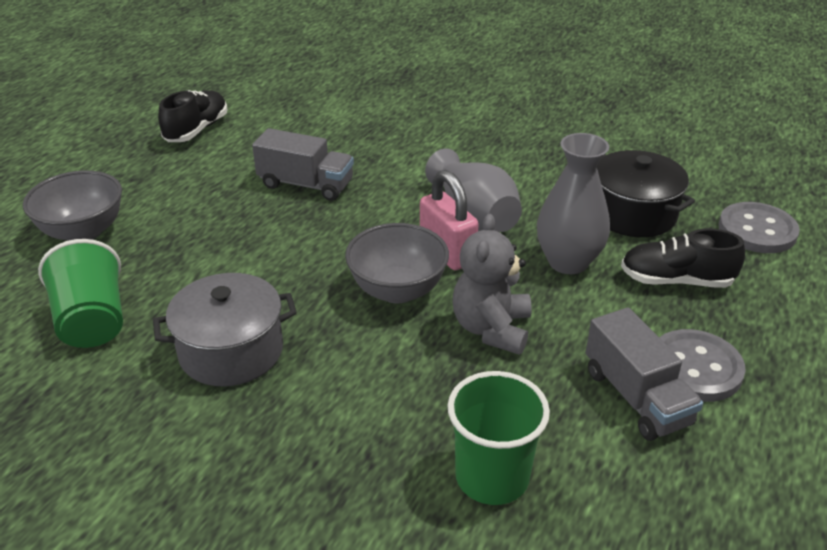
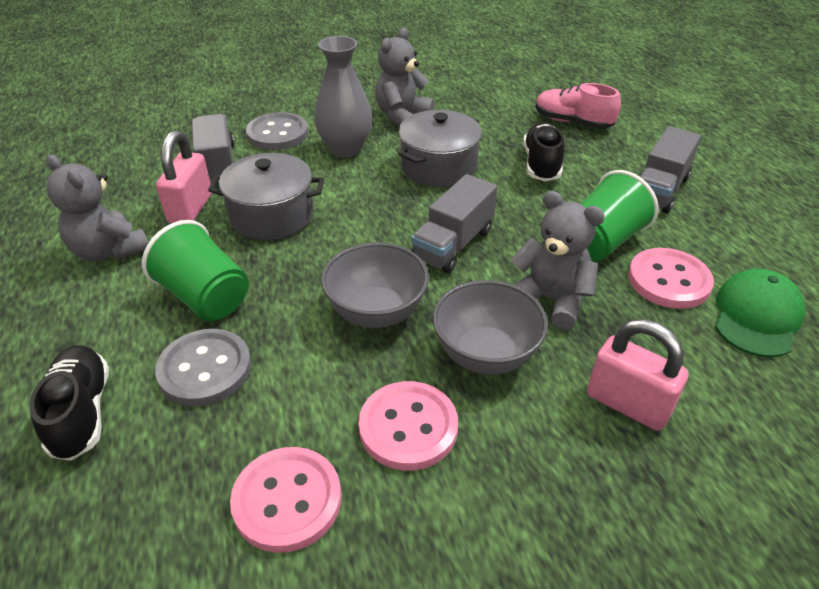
black pot: [597,150,695,237] = 1 -> none = 0
green cap: none = 0 -> [715,269,805,357] = 1
grey pot: [153,273,297,386] = 1 -> [208,153,324,240] [398,110,482,187] = 2
grey teddy bear: [453,214,532,355] = 1 -> [46,154,148,261] [375,28,434,126] [510,191,605,330] = 3
grey truck: [252,128,354,201] [586,307,703,441] = 2 -> [192,114,235,183] [412,174,497,273] [639,126,701,213] = 3
grey vase: [425,149,522,232] [537,133,610,274] = 2 -> [314,36,372,157] = 1
pink button: none = 0 -> [230,447,341,553] [359,381,458,471] [628,248,714,309] = 3
pink padlock: [420,170,479,270] = 1 -> [156,130,212,223] [587,319,689,431] = 2
pink shoe: none = 0 -> [535,83,621,129] = 1

